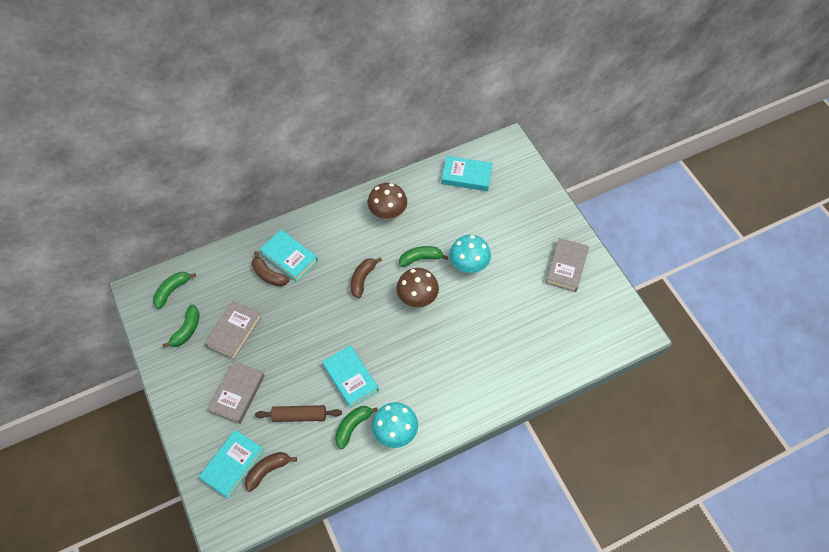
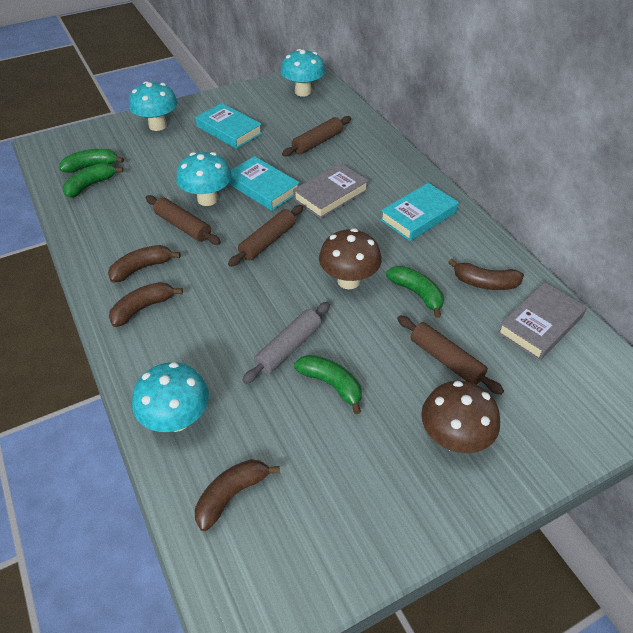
brown banana: [245,452,297,492] [252,251,290,287] [351,257,382,298] = 3 -> [108,245,181,282] [109,282,183,327] [195,459,280,531] [448,259,524,290] = 4
brown rolling pin: [255,405,342,422] = 1 -> [146,195,221,245] [228,205,303,267] [282,116,351,157] [397,315,504,395] = 4
grey book: [205,301,262,360] [208,361,265,424] [546,238,589,292] = 3 -> [293,163,369,219] [497,282,587,361] = 2
grey rolling pin: none = 0 -> [242,302,330,384] = 1
turquoise book: [199,430,264,499] [260,230,318,282] [322,345,379,408] [441,156,493,191] = 4 -> [195,103,262,149] [229,156,300,211] [380,183,459,241] = 3
turquoise mushroom: [372,402,418,448] [450,235,491,273] = 2 -> [129,81,178,131] [132,362,209,432] [176,152,232,206] [280,49,325,97] = 4

